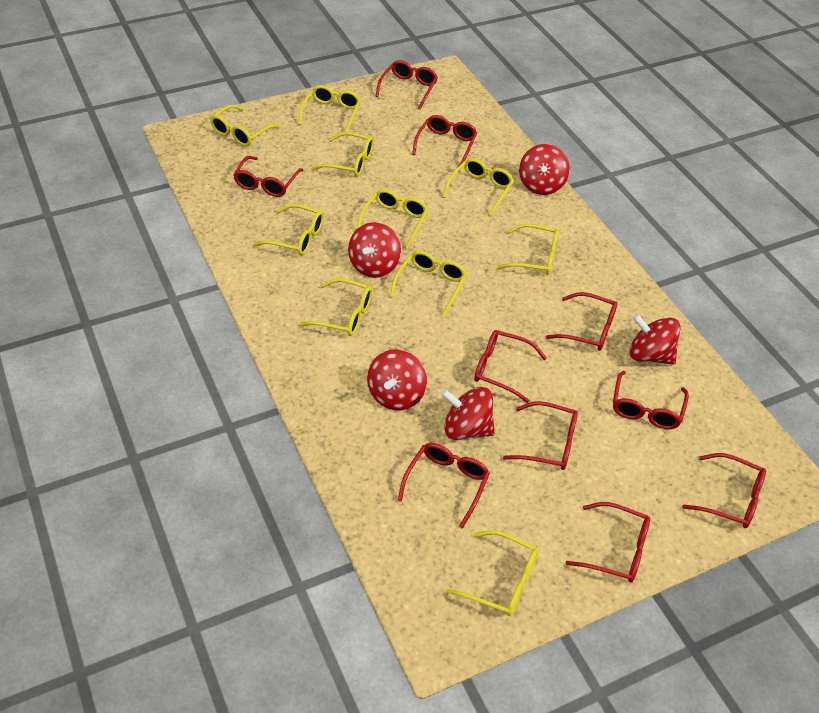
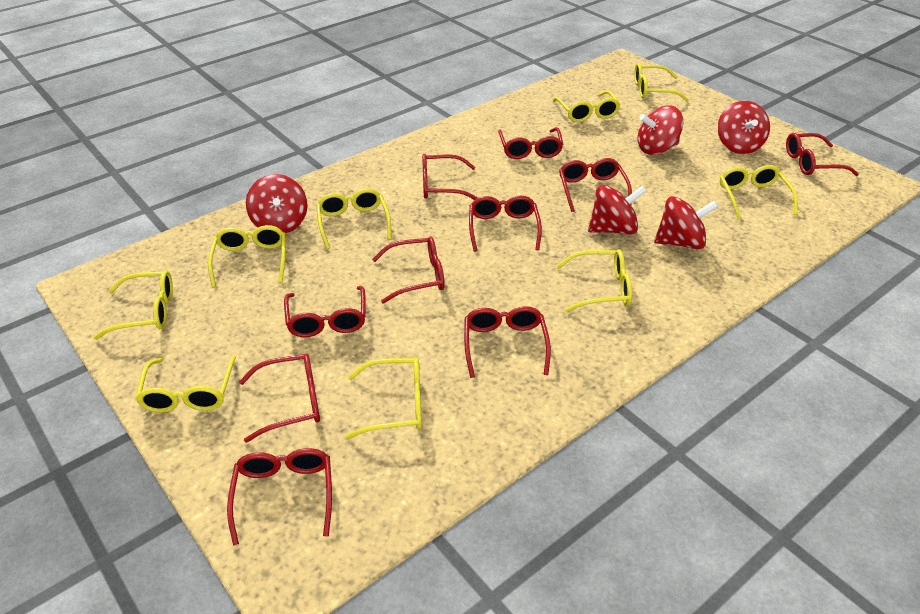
yellow glasses: [210,105,280,146] [254,204,324,255] [298,85,361,132] [299,278,372,336] [311,132,374,177] [357,189,428,249] [390,251,467,316] [443,158,514,216] [446,530,538,616] [497,224,559,275] = 10 -> [93,271,173,340] [135,355,236,413] [208,225,286,288] [316,188,391,249] [345,358,422,439] [553,90,621,122] [556,249,632,312] [634,63,689,101] [720,165,798,220] = 9

